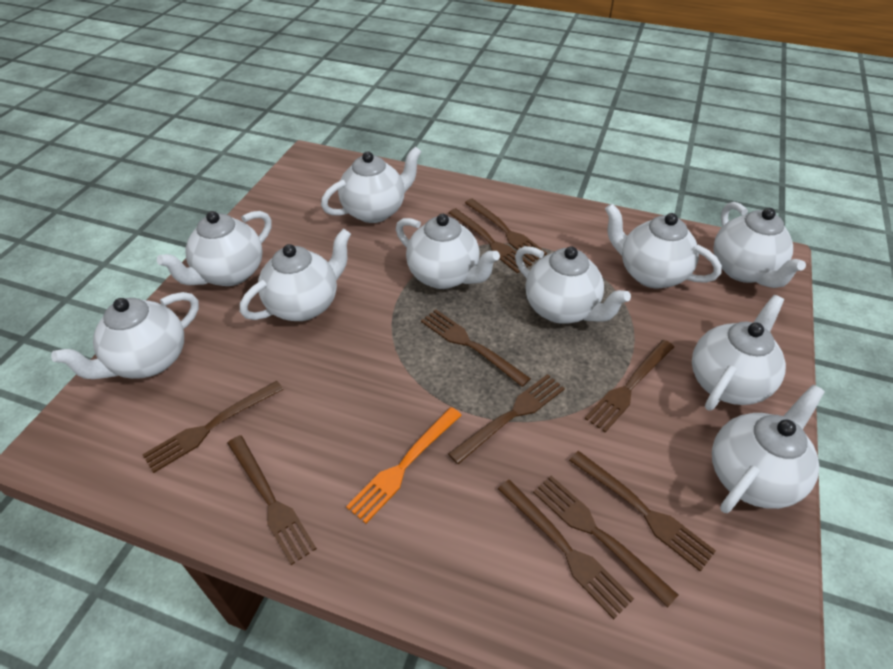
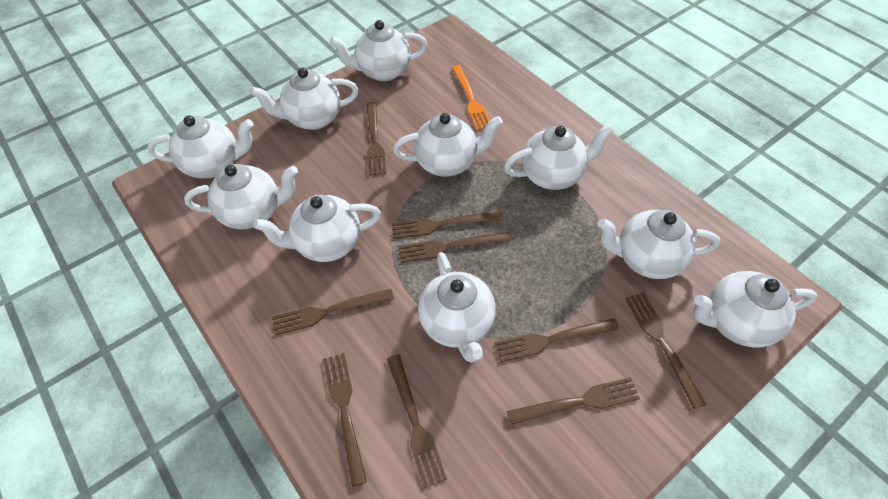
brown fork: [142,381,284,473] [227,435,317,565] [421,309,531,387] [448,208,532,273] [448,374,565,464] [465,199,547,262] [498,480,634,619] [533,476,678,607] [569,451,716,572] [585,340,674,432] = 10 -> [272,289,394,336] [323,353,367,487] [366,102,386,176] [387,354,447,488] [392,212,502,239] [398,232,512,263] [495,318,619,362] [507,377,640,425] [625,292,706,409] = 9

